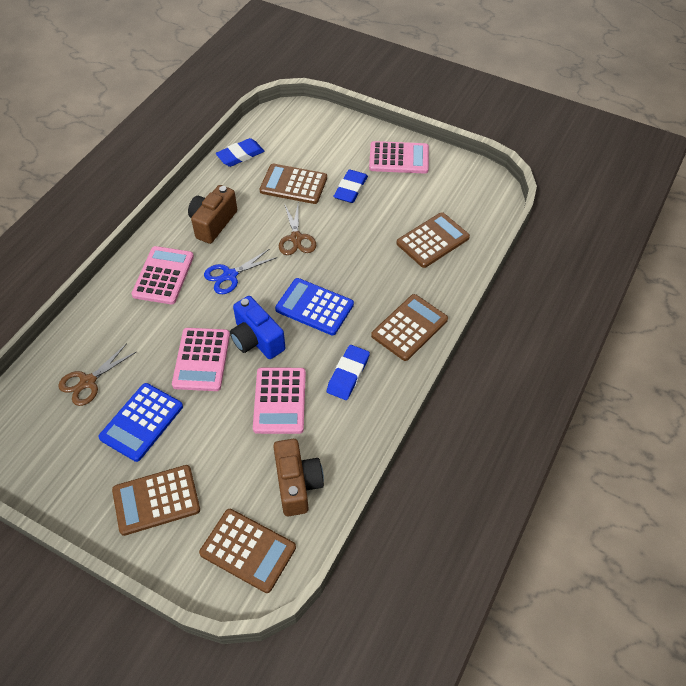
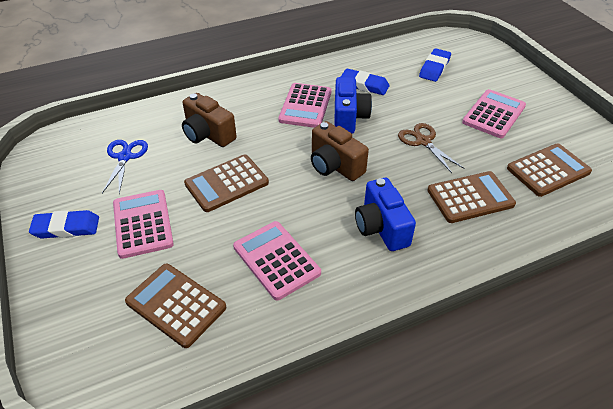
blue calculator: [98,383,183,462] [275,278,354,335] = 2 -> none = 0
blue camera: [230,296,285,359] = 1 -> [334,77,372,134] [355,178,416,251] = 2
brown calculator: [112,465,200,536] [199,509,296,593] [260,164,327,204] [371,294,448,361] [396,212,470,268] = 5 -> [125,263,226,348] [184,154,269,212] [427,171,516,223] [507,143,592,197] = 4
brown scissors: [58,343,136,406] [279,203,316,255] = 2 -> [398,123,464,173] = 1

